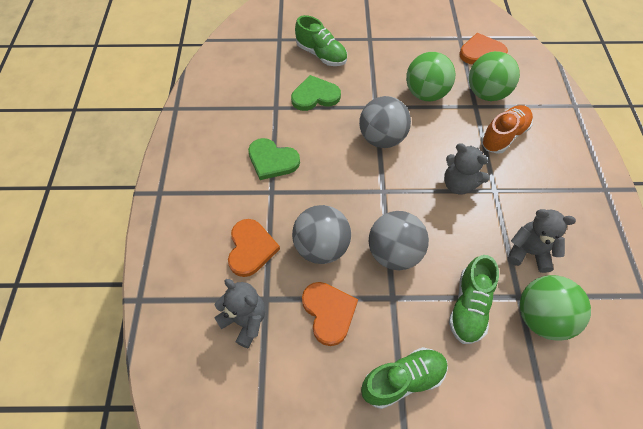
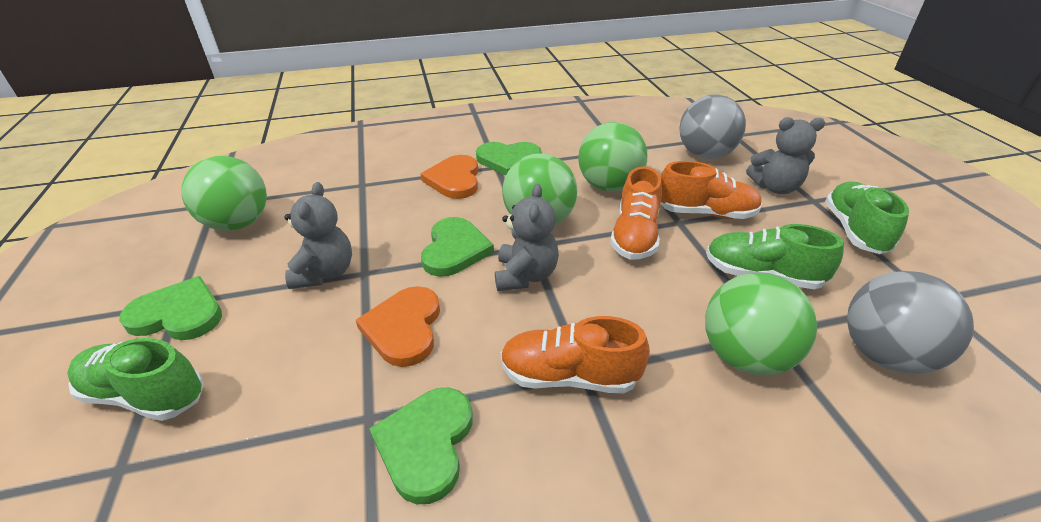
green ball: [406,52,455,101] [469,51,520,101] [520,275,591,341] = 3 -> [181,156,267,231] [502,153,577,225] [578,122,647,192] [705,273,817,375] = 4
green heart: [248,138,300,180] [291,75,341,111] = 2 -> [119,276,222,340] [369,388,473,504] [421,217,494,277] [476,142,541,176] = 4
grey ball: [292,205,351,264] [359,96,411,148] [369,211,429,270] = 3 -> [679,94,746,159] [847,271,974,374] = 2
orange heart: [228,219,280,277] [302,282,358,346] [459,33,508,64] = 3 -> [356,286,440,367] [421,155,478,199] = 2
orange shoe: [481,105,533,154] = 1 -> [501,316,650,393] [610,167,662,260] [660,161,762,219] = 3

